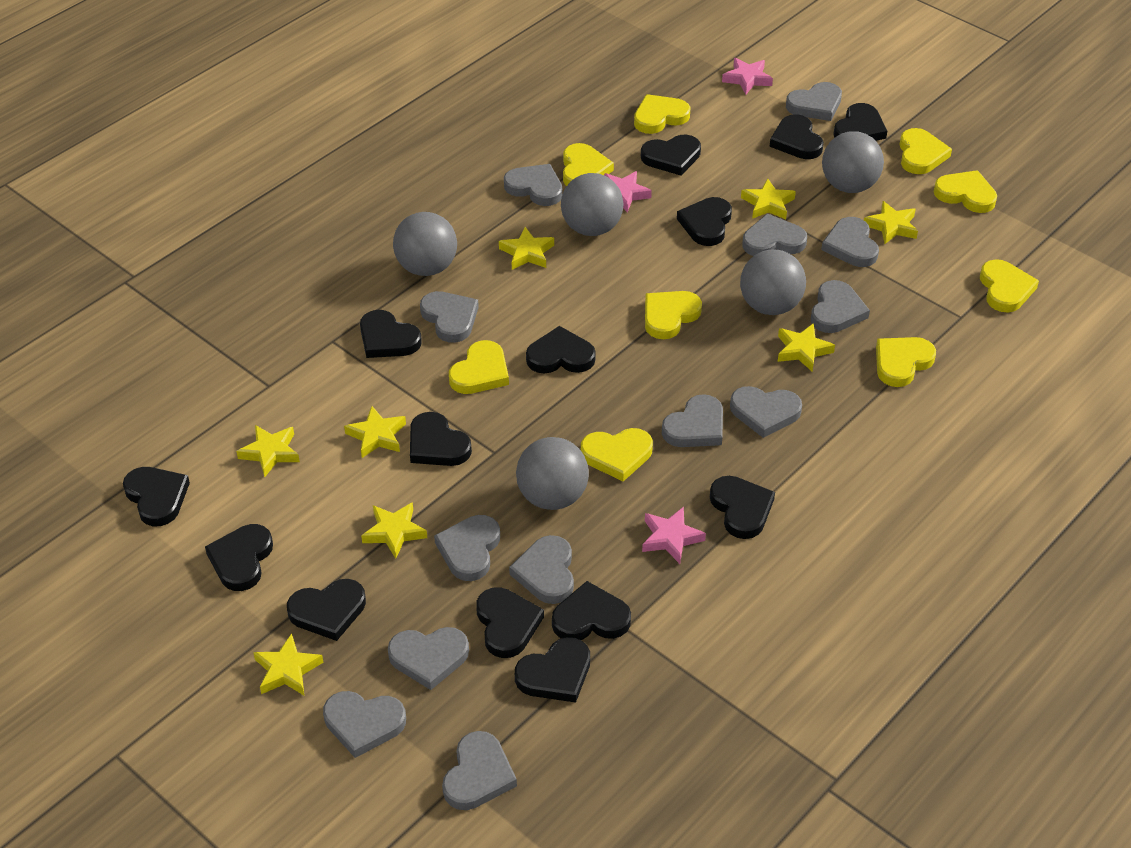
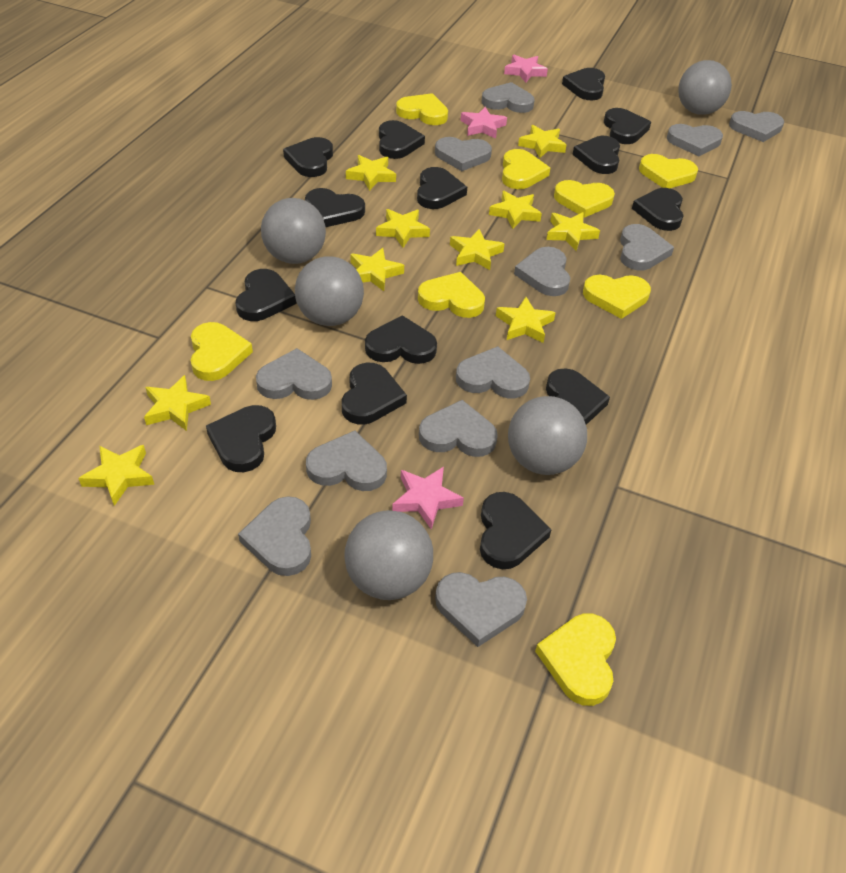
grey heart: [323,691,406,758] [388,627,469,690] [420,291,479,343] [434,515,500,581] [442,731,517,810] [504,164,562,206] [509,535,574,604] [662,394,723,447] [730,386,802,438] [742,214,807,256] [786,82,842,121] [811,280,870,333] [821,217,879,267] = 13 -> [238,496,311,576] [256,348,332,400] [306,431,387,491] [419,400,498,457] [435,137,492,171] [435,572,527,647] [456,346,530,398] [482,82,535,113] [514,247,570,296] [620,224,674,270] [667,124,723,156] [729,111,784,142] = 12
yellow heart: [449,340,509,394] [563,143,614,186] [581,428,653,481] [634,94,691,134] [645,291,702,339] [876,337,936,387] [899,128,952,174] [934,170,997,213] [980,259,1039,312] = 9 -> [191,322,253,381] [396,93,448,125] [418,272,485,318] [502,149,550,189] [535,613,616,706] [554,180,615,218] [583,275,651,319] [639,154,698,188] = 8
yellow star: [236,425,300,477] [253,633,324,695] [344,406,406,458] [361,502,427,559] [499,227,554,270] [741,179,796,219] [778,323,835,372] [864,201,918,244] = 8 -> [78,445,154,506] [144,375,211,431] [346,155,396,191] [350,248,404,291] [376,209,430,248] [450,229,504,270] [489,191,542,229] [496,297,556,343] [518,125,566,158] [546,212,600,251] = 10

